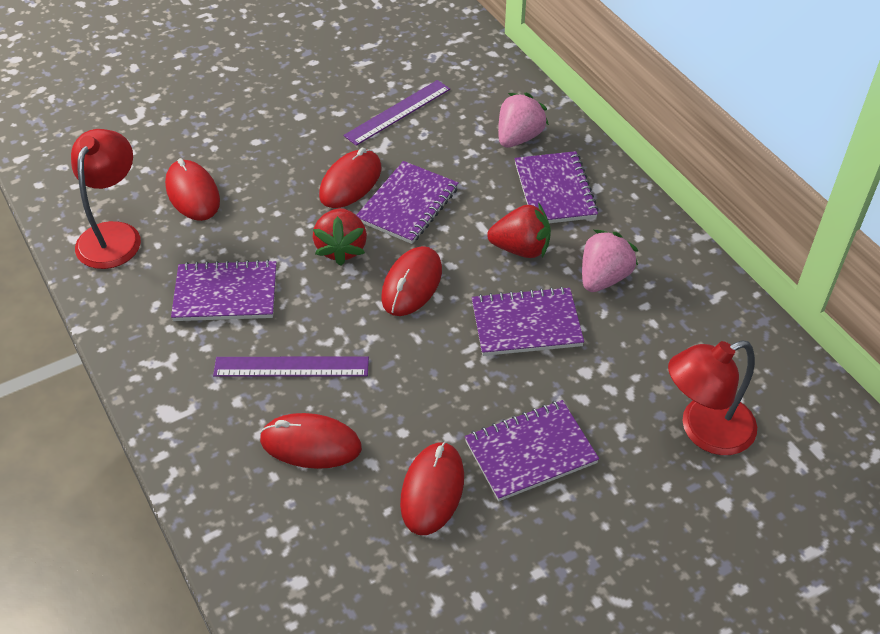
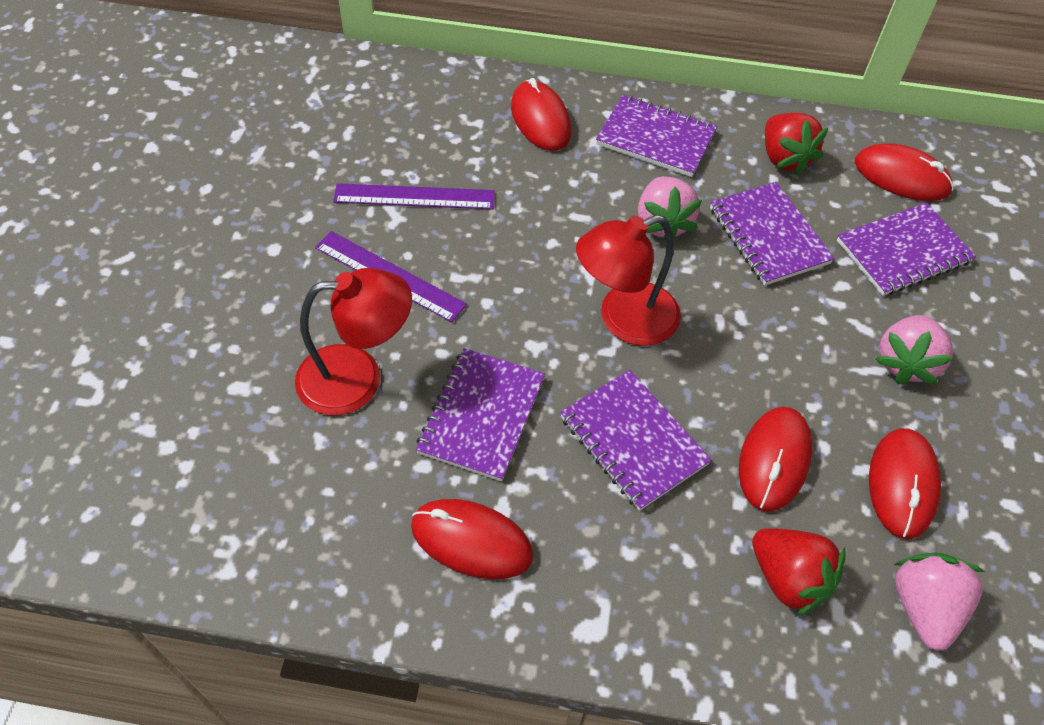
pink strawberry: [498,93,549,148] [582,230,638,292] = 2 -> [638,176,702,242] [875,315,953,385] [894,553,985,651] = 3

